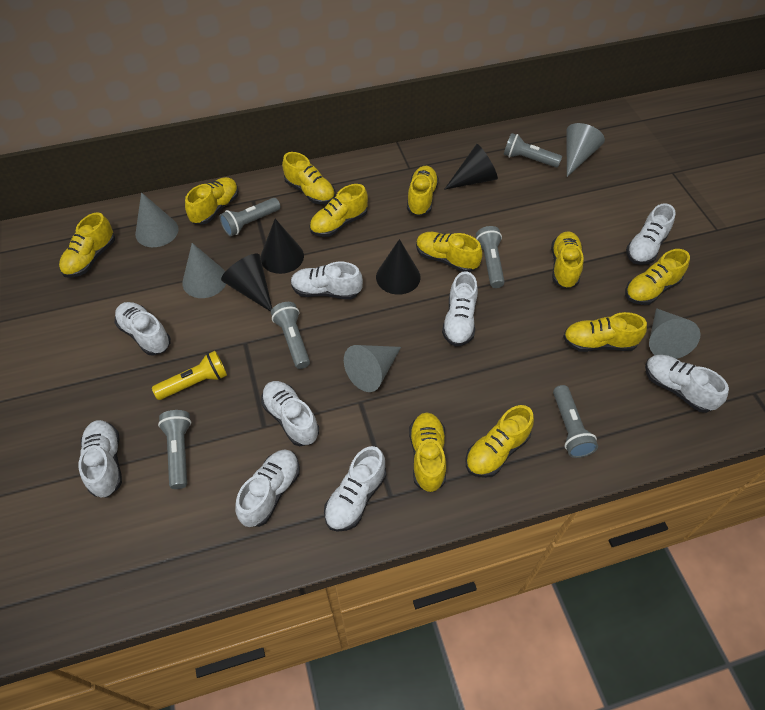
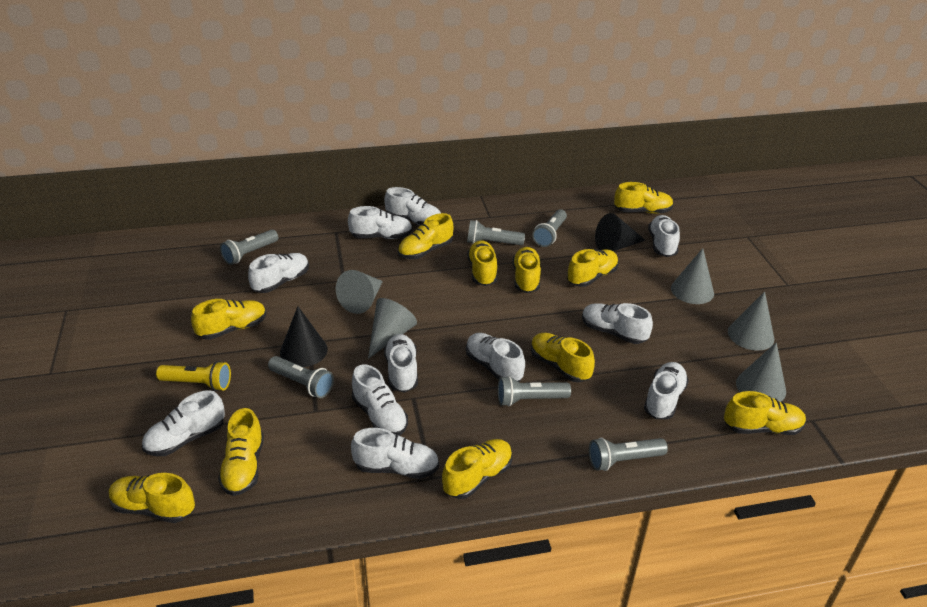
black cone: [221,254,272,312] [260,219,304,274] [376,239,421,295] [444,144,498,190] = 4 -> [280,306,328,367] [595,213,645,251] = 2
white shoe: [79,420,122,498] [115,302,171,356] [235,450,300,527] [261,381,319,446] [291,262,363,299] [324,446,386,532] [442,271,478,347] [626,203,675,265] [645,355,729,413] = 9 -> [142,390,225,456] [248,253,309,293] [348,206,413,239] [351,428,439,479] [352,364,408,436] [384,187,441,225] [384,334,418,393] [466,333,525,382] [582,303,653,344] [644,362,689,419] [648,215,680,257] = 11

